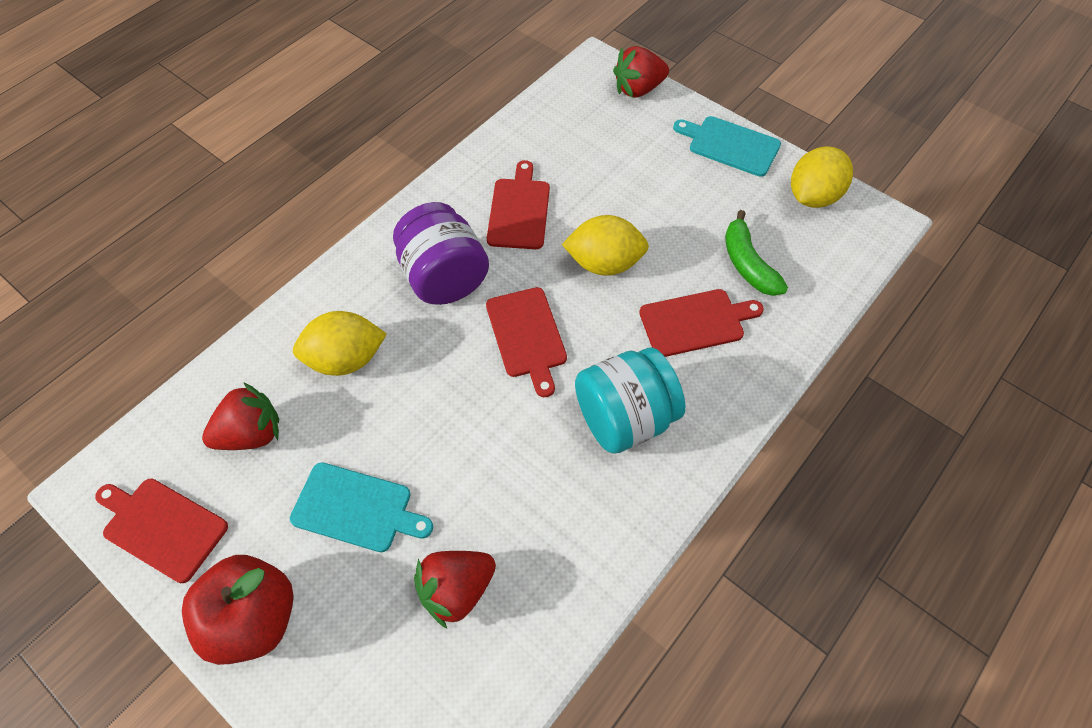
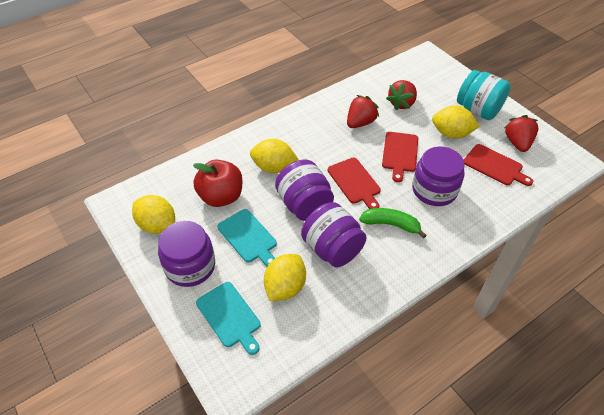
purple jar: [393,202,489,305] = 1 -> [158,221,215,287] [275,160,334,221] [301,202,367,267] [412,146,465,206] = 4
red cutting board: [95,479,228,583] [486,287,567,397] [487,160,550,249] [639,289,764,357] = 4 -> [328,158,381,209] [382,132,418,182] [464,144,533,186] = 3
yellow lemon: [293,311,387,376] [562,215,649,276] [791,146,853,208] = 3 -> [132,195,175,234] [250,139,299,173] [264,254,306,301] [432,106,480,139] = 4

